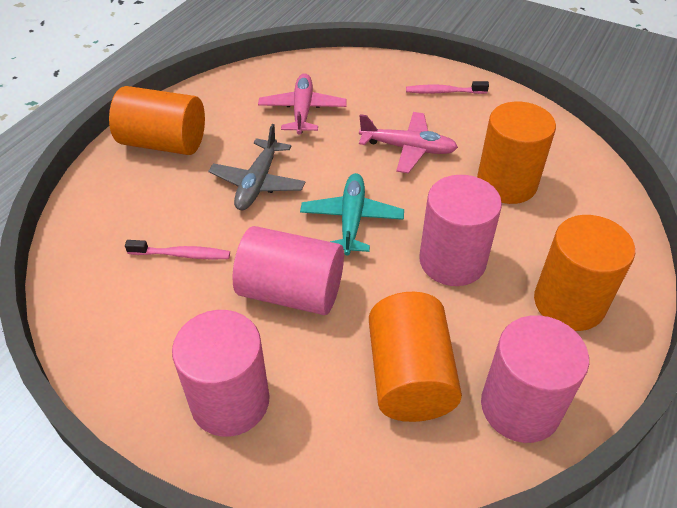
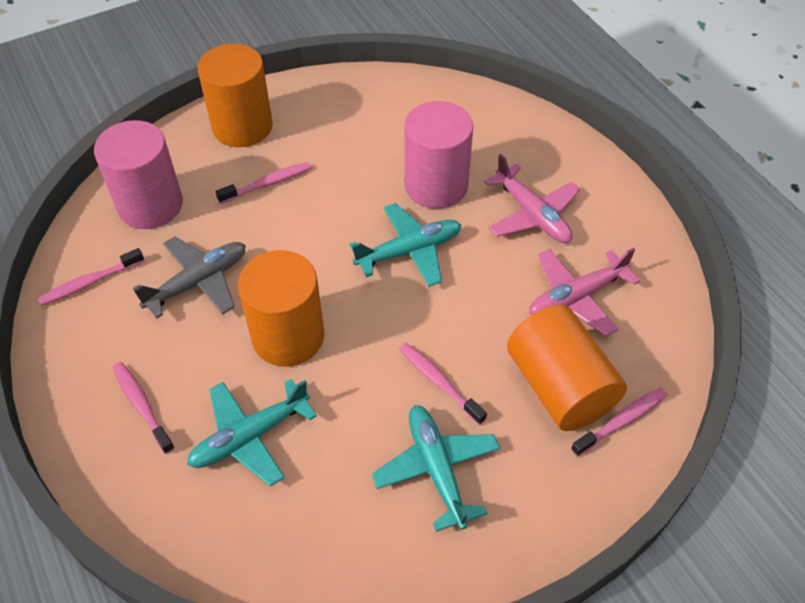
orange cylinder: [109,86,205,155] [369,292,462,422] [477,102,556,204] [534,215,635,331] = 4 -> [198,44,273,147] [238,250,324,367] [507,305,627,431] = 3
pink cylinder: [172,310,270,437] [233,226,344,315] [419,175,502,286] [481,315,589,443] = 4 -> [94,120,183,229] [404,101,473,209] = 2
pink toothbrush: [125,240,230,260] [406,81,489,94] = 2 -> [38,248,144,306] [113,362,175,454] [215,162,311,204] [399,343,487,425] [571,387,667,457] = 5
turquoise plane: [300,173,404,255] = 1 -> [187,379,317,486] [349,203,461,287] [372,405,500,532] = 3

